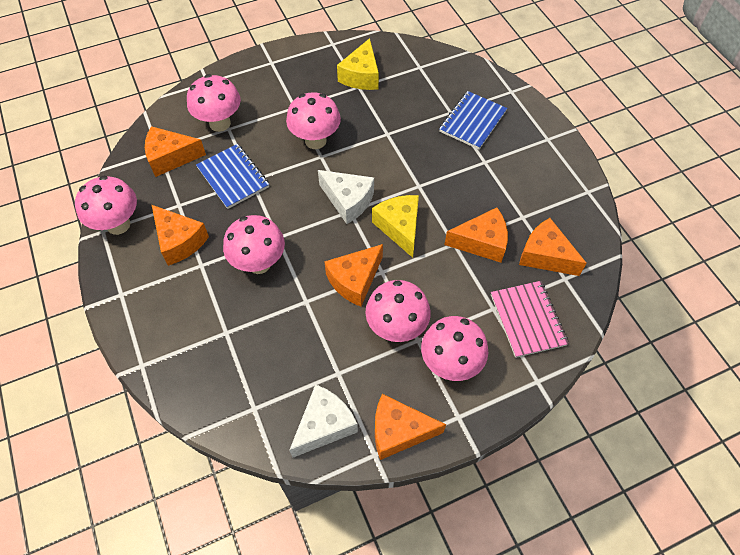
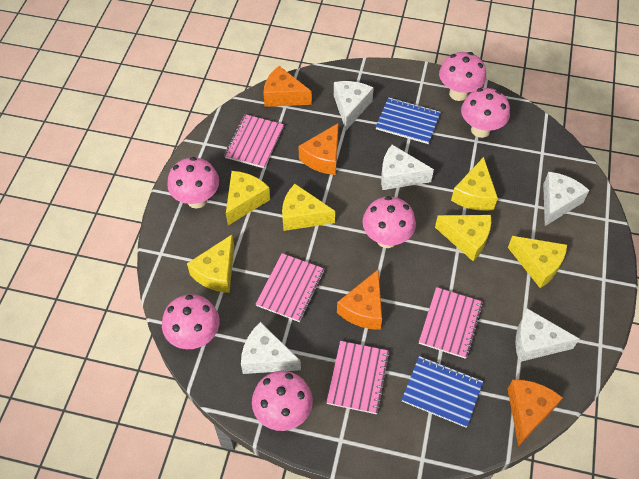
orange cheese: [145,126,206,177] [152,205,209,266] [324,244,383,307] [375,394,446,460] [444,208,508,263] [519,218,587,276] = 6 -> [263,66,312,107] [298,123,339,175] [337,270,382,330] [508,380,563,447] = 4
pink notebook: [491,281,569,358] = 1 -> [224,114,284,168] [256,253,324,322] [326,341,390,414] [419,287,483,359] = 4
white cheese: [289,384,358,458] [318,170,374,224] = 2 -> [241,322,301,374] [334,81,374,130] [381,145,434,190] [515,308,580,362] [543,172,589,226] = 5
yellow cheese: [337,38,379,90] [372,195,419,258] = 2 -> [187,235,234,293] [226,171,270,225] [282,184,335,231] [435,215,491,261] [451,157,498,211] [508,236,567,288] = 6

